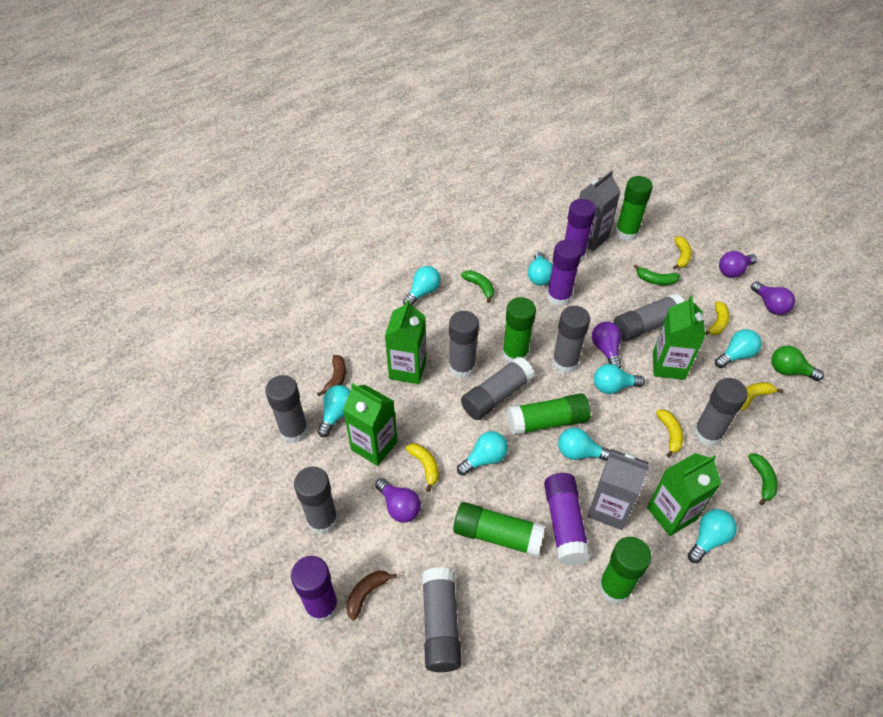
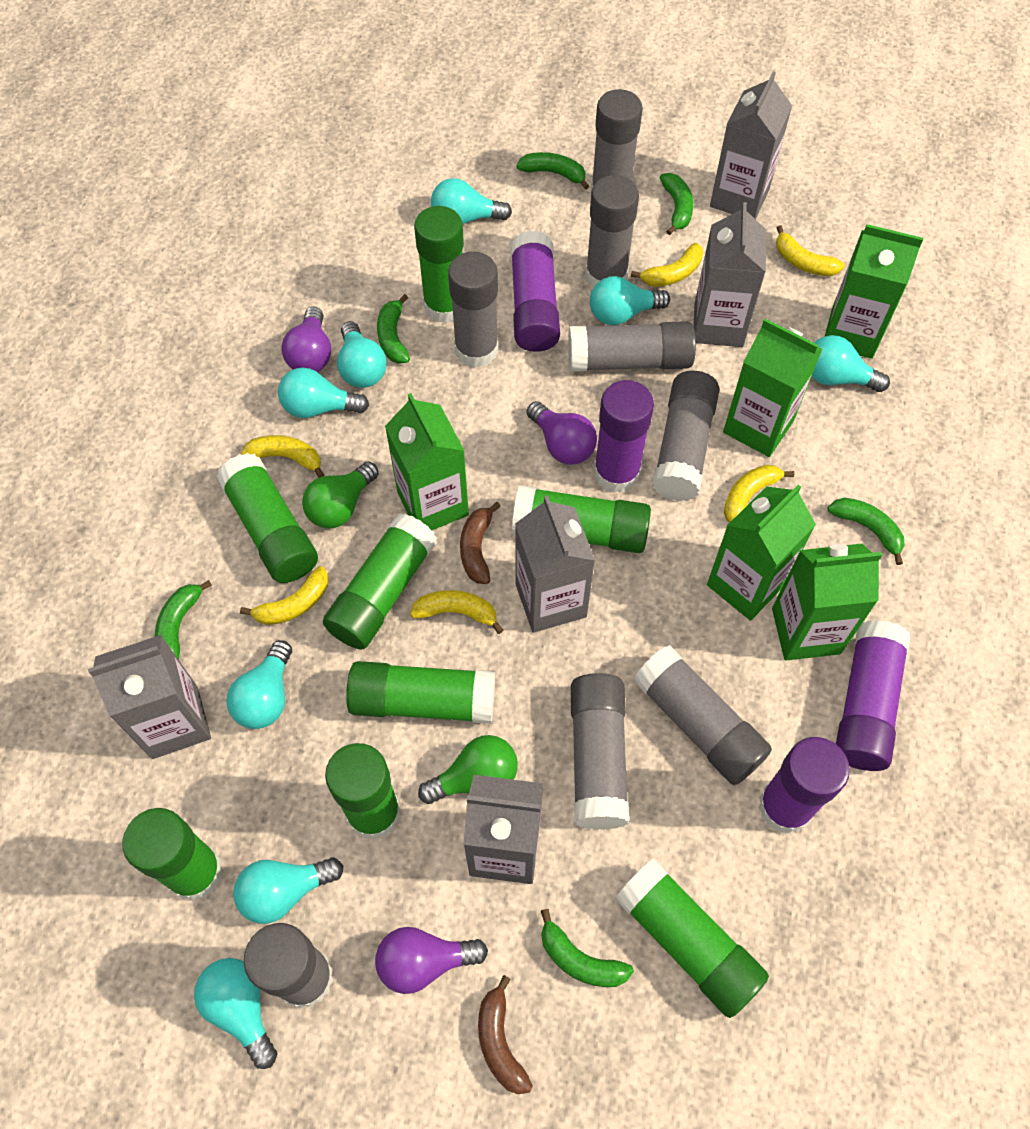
green banana: [461,270,494,303] [634,265,680,285] [748,454,778,505] = 3 -> [155,580,212,660] [377,294,410,364] [517,152,589,190] [541,909,634,987] [660,173,694,235] [828,498,905,565] = 6
green carton: [343,383,397,466] [385,299,426,384] [647,453,721,536] [653,296,705,380] = 4 -> [385,393,469,530] [707,485,816,621] [723,318,822,457] [772,544,882,660] [825,224,924,359] = 5
green glue stick: [453,502,545,557] [502,297,536,363] [507,393,591,435] [599,537,652,604] [615,176,653,241] = 5 -> [122,808,223,901] [216,453,318,583] [323,513,437,650] [325,743,401,840] [346,661,495,724] [414,206,464,323] [512,485,651,553] [615,859,769,1018] = 8
green light bulb: [771,346,824,381] = 1 -> [302,462,379,528] [418,735,518,804] = 2
grey carton: [579,170,621,251] [587,449,650,530] = 2 -> [88,635,211,759] [463,775,543,884] [515,495,595,633] [693,202,766,347] [710,71,792,219] = 5
purple light bulb: [375,478,421,523] [592,322,621,368] [719,251,757,278] [751,281,795,315] = 4 -> [281,306,331,372] [375,927,488,994] [527,401,597,465] = 3
yellow banana: [405,443,438,492] [656,409,683,457] [673,237,692,269] [705,301,730,335] [741,382,783,411] = 5 -> [240,566,328,625] [241,435,324,478] [410,590,503,634] [631,243,703,287] [724,465,794,523] [776,225,845,276] = 6

